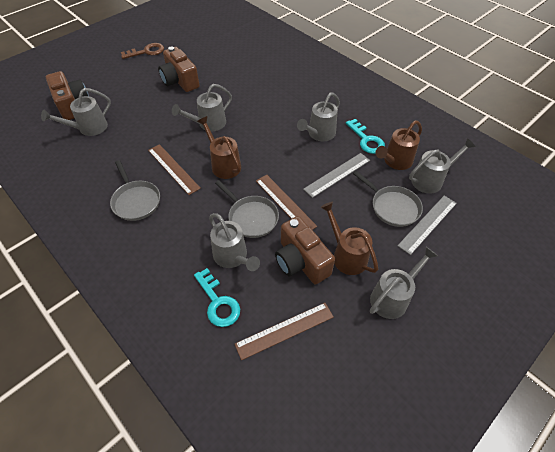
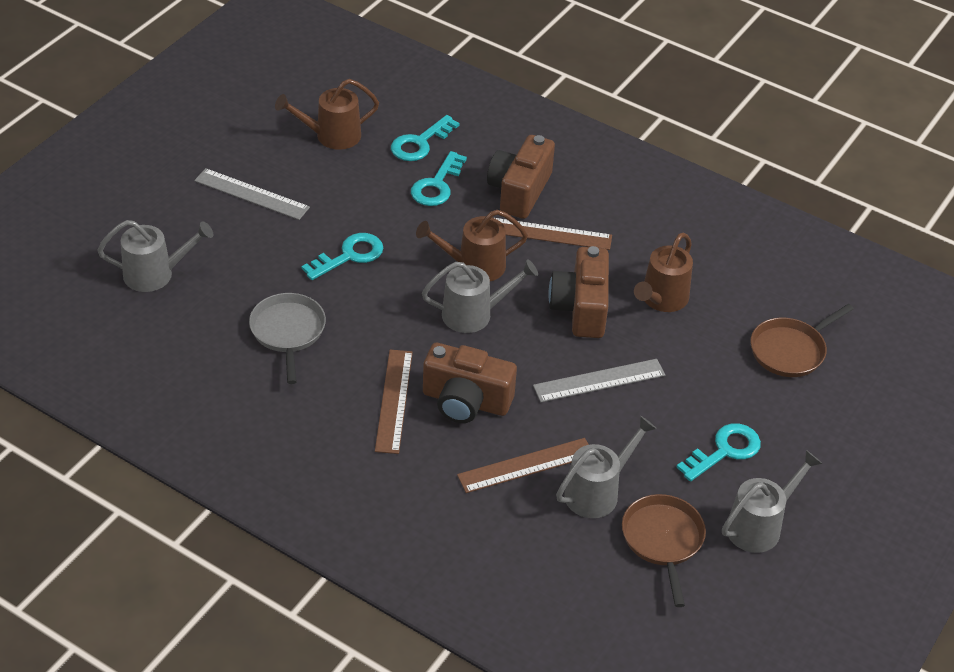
brown key: [121,43,164,59] = 1 -> none = 0
brown pan: none = 0 -> [622,494,706,607] [751,304,854,377] = 2
grey pan: [110,160,160,221] [215,180,279,238] [353,171,423,227] = 3 -> [249,293,326,384] = 1
grey watering can: [41,88,111,136] [172,84,232,131] [209,213,260,271] [297,92,340,141] [370,247,438,319] [409,138,476,194] = 6 -> [97,220,213,292] [422,259,538,333] [556,416,657,518] [722,450,823,553] = 4
turquoise key: [194,268,240,327] [346,119,385,154] = 2 -> [302,233,383,280] [391,115,459,161] [411,151,467,206] [676,423,761,482] = 4

